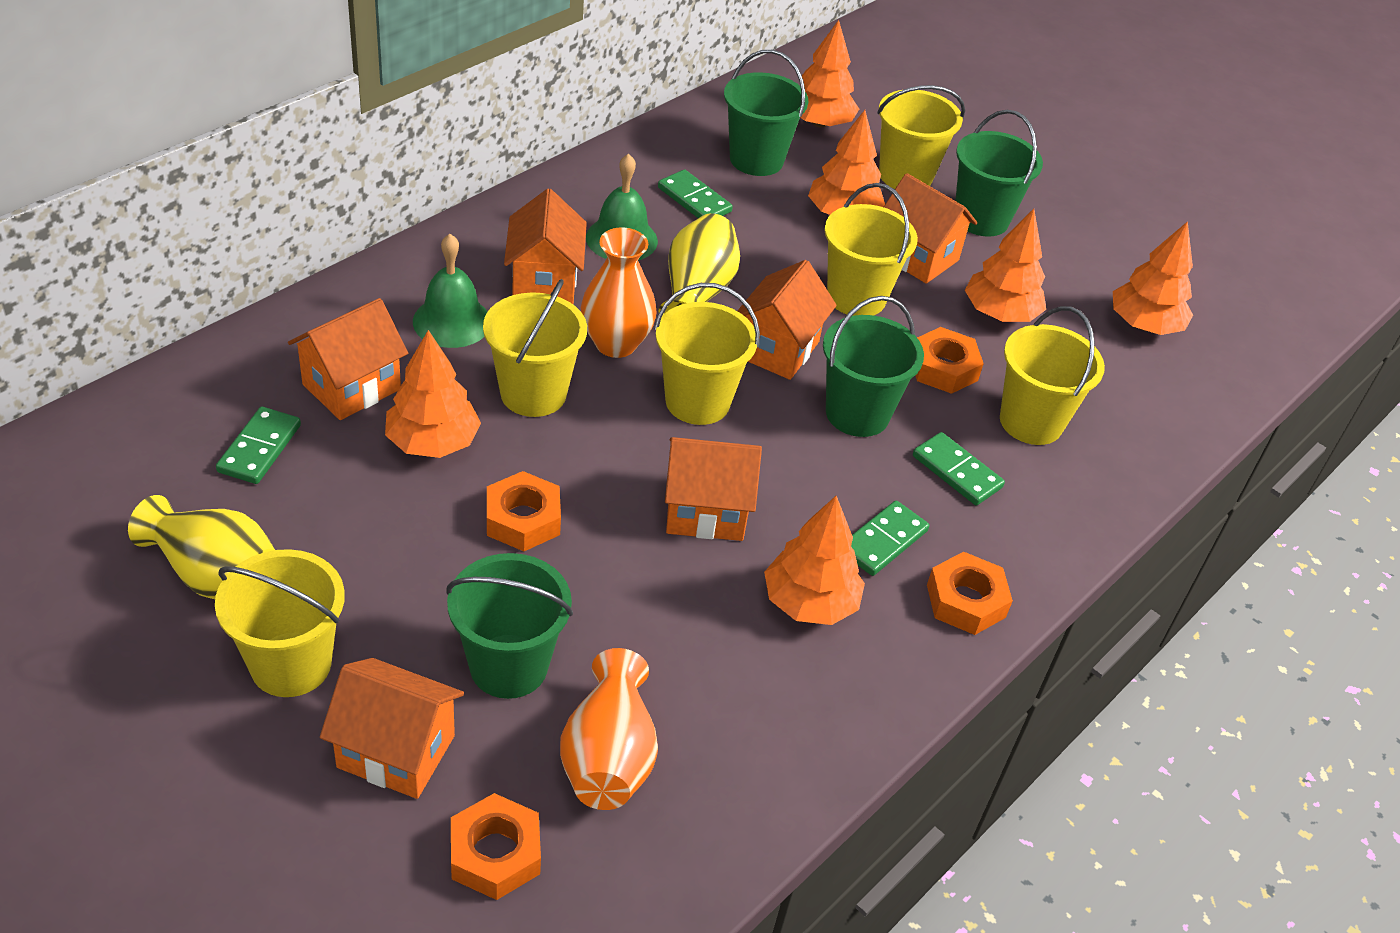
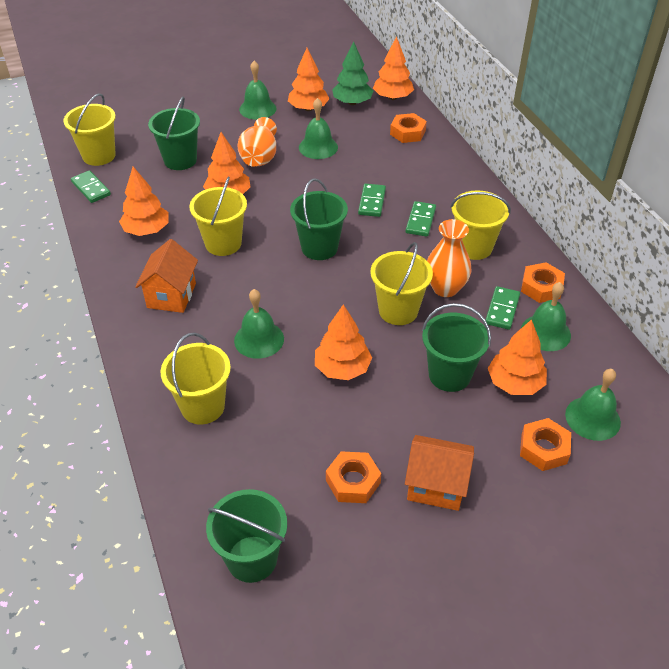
green bell: [413,234,488,348] [586,154,658,260] = 2 -> [234,289,284,359] [239,61,277,120] [299,98,338,159] [521,282,571,351] [565,369,621,441] = 5
green tree: none = 0 -> [332,41,373,105] = 1
orange house: [288,298,408,420] [320,658,464,799] [504,189,587,304] [665,437,762,541] [738,260,837,380] [884,173,977,284] = 6 -> [135,239,198,313] [405,435,474,511] = 2
yellow bucket: [215,549,345,697] [483,279,587,417] [654,283,760,425] [824,183,918,316] [877,85,965,189] [1000,306,1105,445] = 6 -> [64,93,116,166] [161,333,231,424] [189,176,247,256] [370,242,433,325] [450,190,511,260] = 5
yellow vase: [128,495,275,599] [659,213,740,315] = 2 -> none = 0

